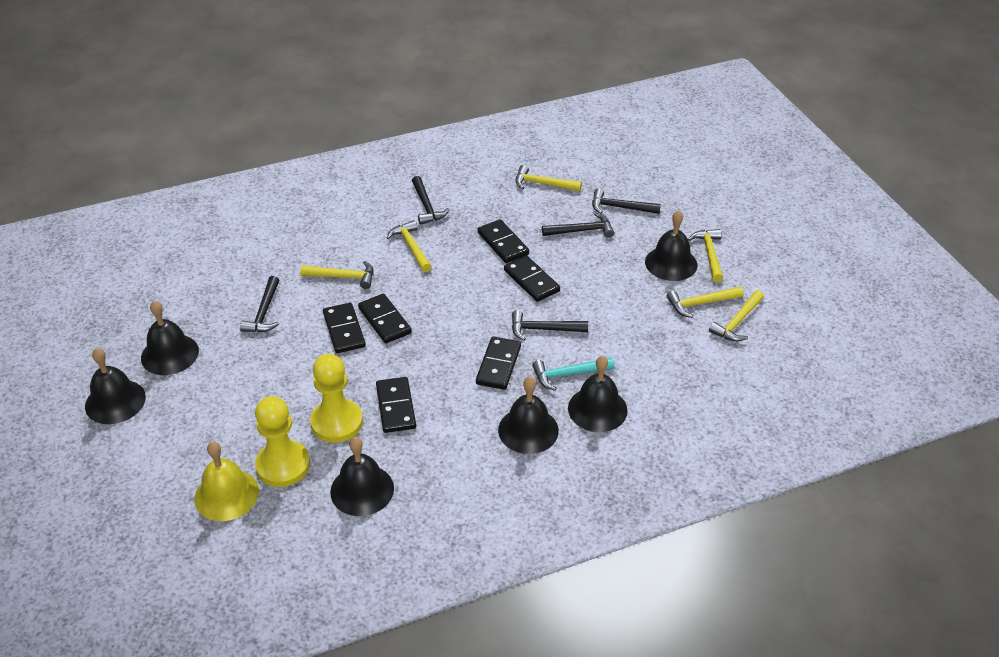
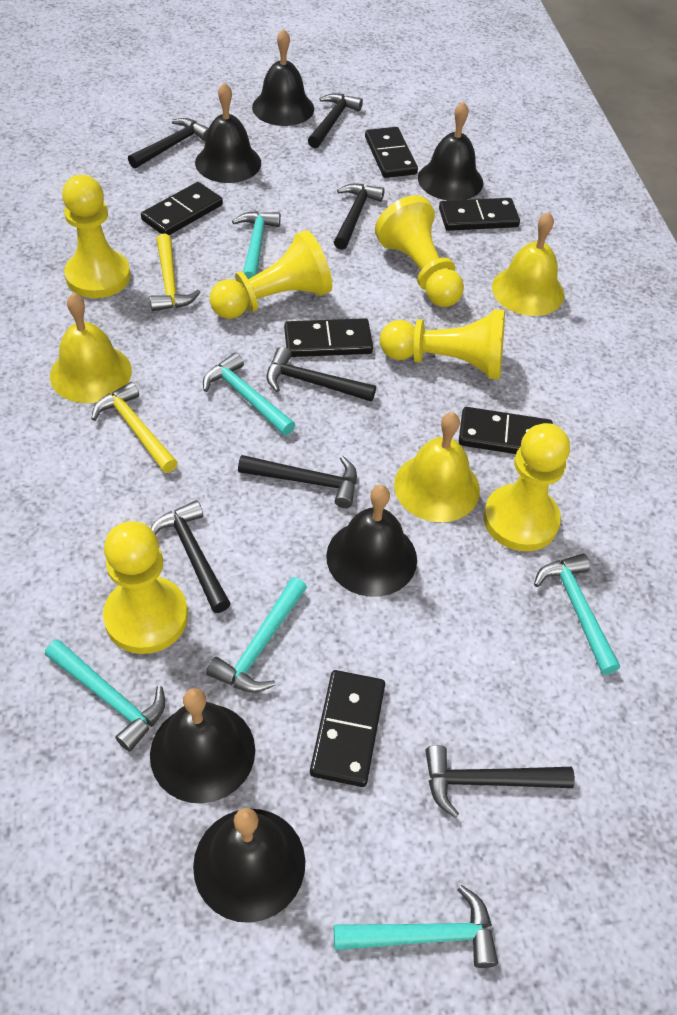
black hammer: [240,276,279,333] [412,176,450,225] [512,310,588,341] [542,212,614,238] [592,188,661,214] = 5 -> [128,118,209,169] [151,500,231,613] [238,455,357,508] [266,347,376,402] [308,93,363,148] [334,184,385,250] [425,745,575,818] = 7
turquoise hammer: [532,357,615,391] = 1 -> [45,639,165,752] [203,352,295,436] [206,577,307,693] [232,211,281,279] [334,885,498,968] [534,554,620,675] = 6
yellow bell: [194,442,259,521] = 1 -> [50,293,132,403] [394,412,480,522] [492,212,565,316] = 3
yellow hammer: [300,261,373,289] [386,220,432,272] [515,165,582,191] [667,286,744,318] [688,229,723,282] [709,290,764,342] = 6 -> [91,382,178,473] [150,234,201,311] = 2
yellow pawn: [255,396,310,487] [310,354,363,443] = 2 -> [62,175,131,298] [103,521,188,654] [210,230,332,319] [375,195,464,307] [380,309,505,379] [483,423,570,551] = 6

